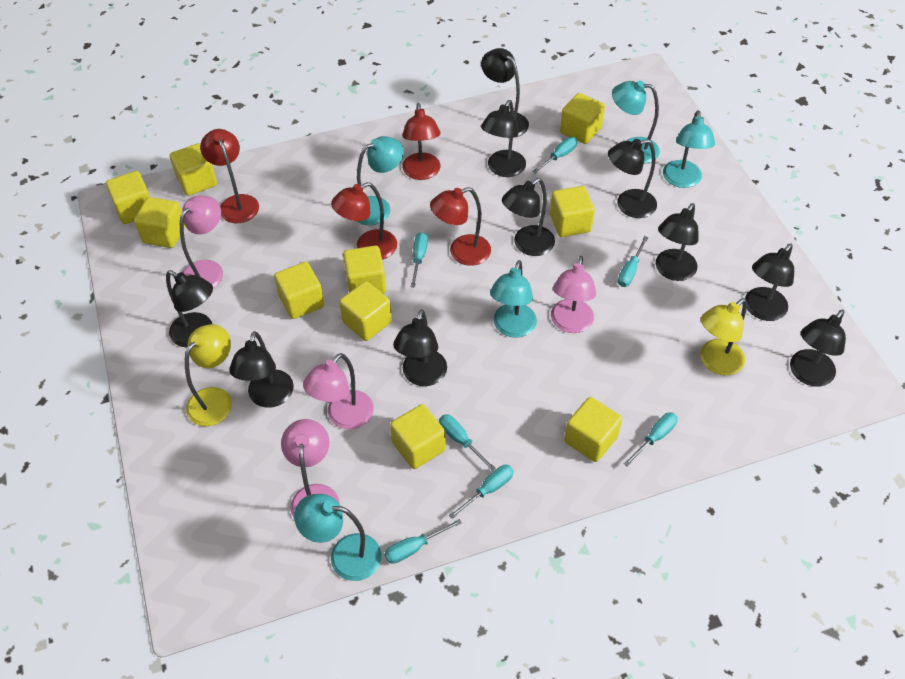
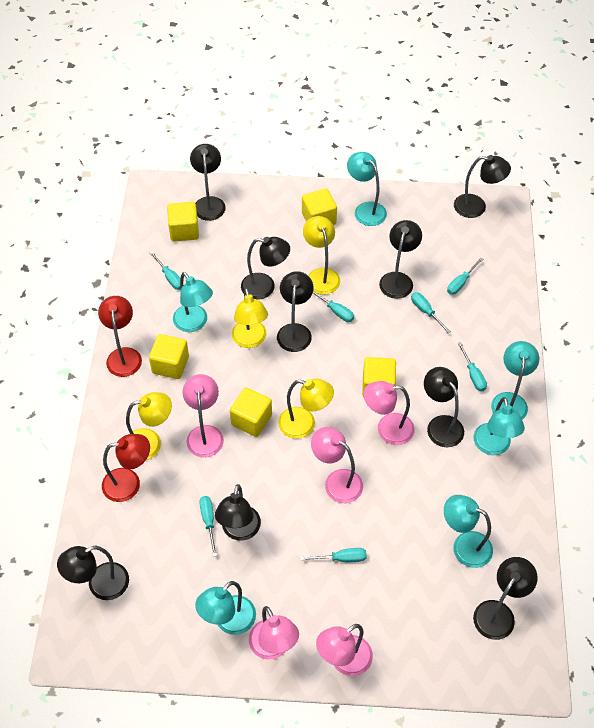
black lamp: [166,270,213,348] [229,331,294,408] [393,310,447,386] [481,48,529,137] [481,100,526,177] [502,178,555,256] [608,139,657,218] [656,203,698,281] [745,243,794,321] [790,309,846,387] = 10 -> [57,546,129,600] [190,144,226,221] [215,484,261,541] [241,237,290,300] [277,271,313,352] [379,220,422,299] [424,367,464,447] [454,155,511,218] [473,557,538,640] = 9
pink lamp: [180,196,223,288] [281,419,340,519] [303,353,374,429] [551,256,596,333] = 4 -> [182,374,224,458] [249,606,299,660] [311,427,363,503] [316,624,373,676] [363,381,415,445] = 5
red lamp: [200,129,259,223] [331,182,397,260] [402,103,440,180] [430,187,491,266] = 4 -> [98,296,142,377] [102,434,150,502] = 2
turquoise lamp: [294,494,381,581] [357,136,404,225] [490,260,537,338] [612,80,660,164] [663,110,715,188] = 5 -> [173,272,213,332] [195,581,256,635] [347,152,387,226] [444,495,493,568] [474,397,525,455] [491,341,539,420] = 6
yellow cube: [106,171,150,224] [134,197,185,248] [170,143,217,196] [274,262,324,319] [339,281,392,341] [343,246,386,294] [390,404,446,469] [550,186,595,237] [560,93,605,144] [564,397,622,462] = 10 -> [149,334,189,379] [167,202,199,242] [230,388,272,437] [302,188,337,225] [362,357,396,397] = 5
yellow lamp: [185,324,232,426] [700,298,747,375] = 2 -> [126,392,172,460] [232,288,268,348] [278,378,334,439] [303,216,340,295] = 4

